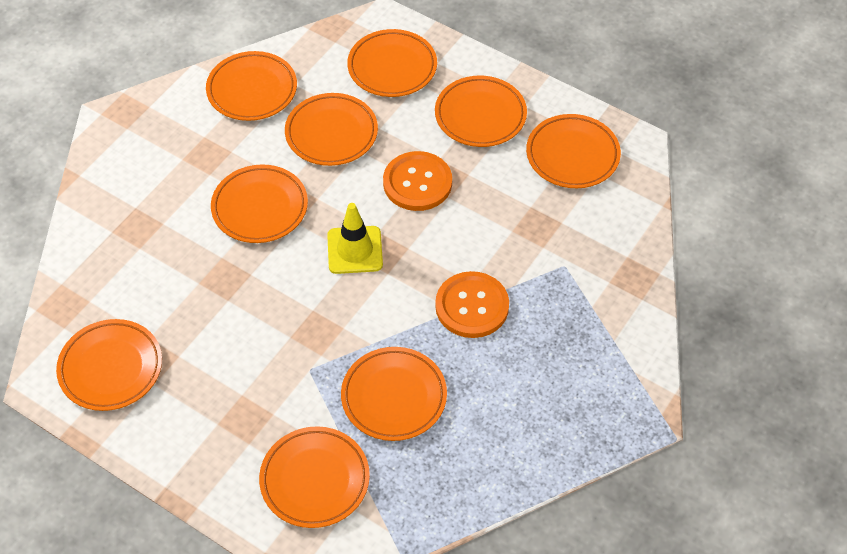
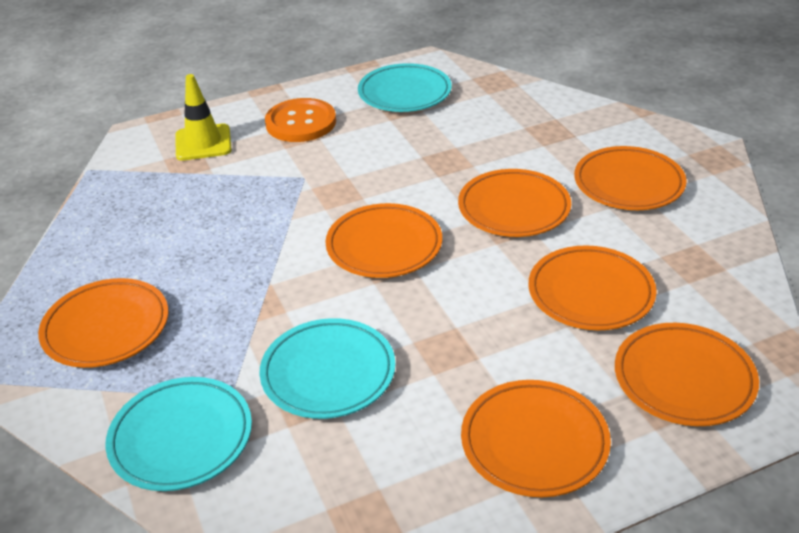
orange button: [383,151,452,211] [435,271,509,338] = 2 -> [265,98,336,142] = 1
orange plate: [56,319,162,411] [206,51,297,121] [211,165,308,243] [259,426,370,528] [285,93,378,166] [341,347,447,441] [347,29,437,97] [435,76,527,147] [526,114,621,188] = 9 -> [38,278,169,368] [326,203,442,278] [458,169,571,237] [461,380,611,497] [528,245,657,330] [574,146,687,210] [615,323,759,426] = 7
turquoise plate: none = 0 -> [105,377,252,491] [260,318,395,419] [358,63,452,112] = 3

